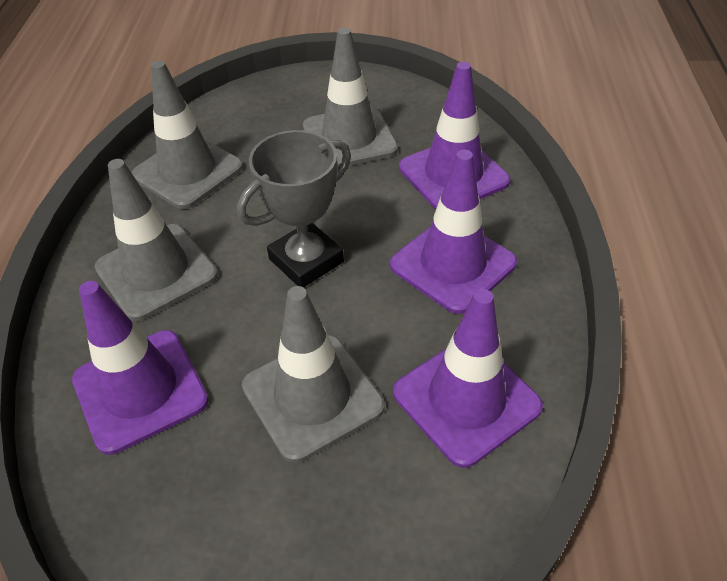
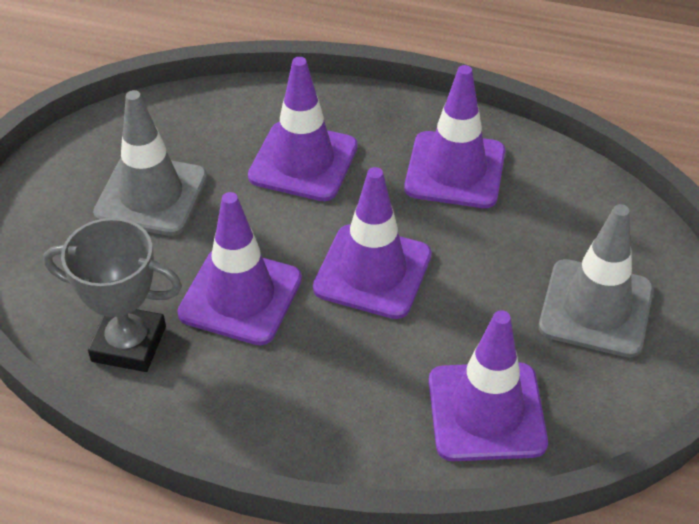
grey traffic cone: [94,159,218,321] [131,61,243,209] [242,286,385,463] [303,28,398,168] = 4 -> [93,90,207,236] [539,204,653,358] = 2
purple traffic cone: [72,281,209,455] [390,150,517,314] [393,289,543,468] [399,62,510,209] = 4 -> [177,192,302,345] [248,57,358,201] [313,167,432,319] [404,65,505,208] [429,310,548,461] = 5

